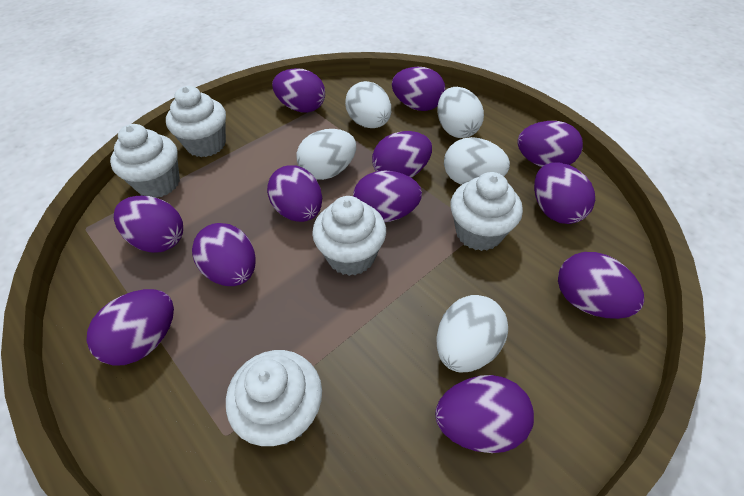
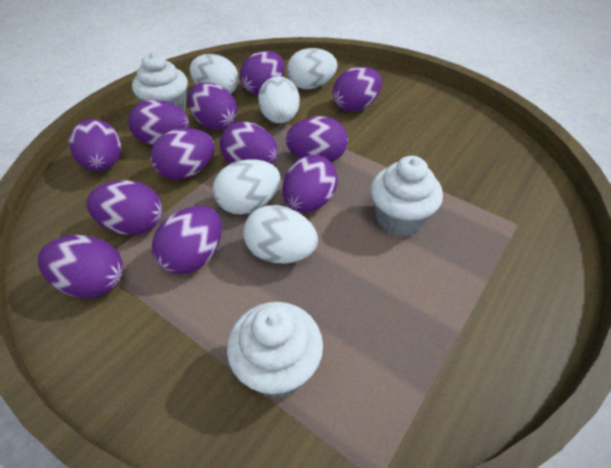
white cupcake: [110,124,180,198] [166,86,226,157] [226,350,322,446] [312,196,386,276] [450,172,523,251] = 5 -> [132,52,188,112] [227,302,323,398] [371,156,443,237] = 3

